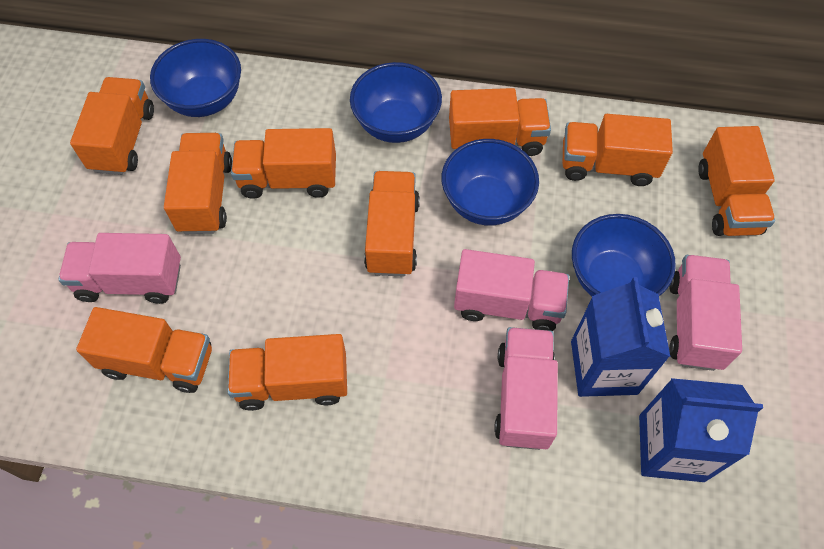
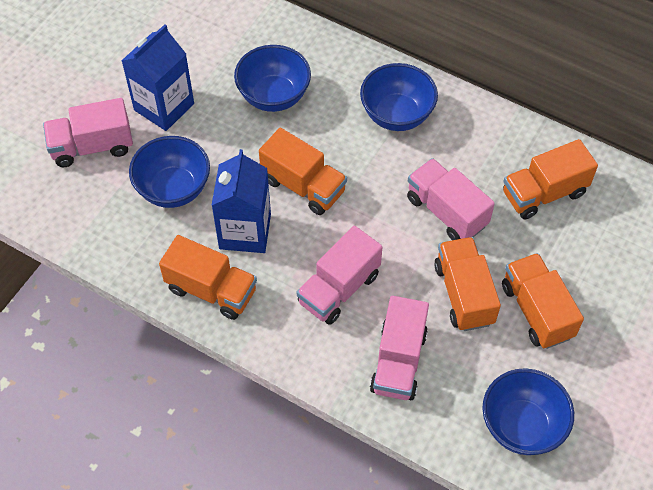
orange truck: [70,77,154,175] [76,307,212,393] [164,133,232,234] [228,334,347,411] [231,128,336,199] [364,171,420,276] [449,88,551,156] [563,114,673,186] [698,126,775,236] = 9 -> [159,235,257,320] [259,128,347,215] [434,237,501,331] [502,253,584,349] [503,139,598,219] = 5

